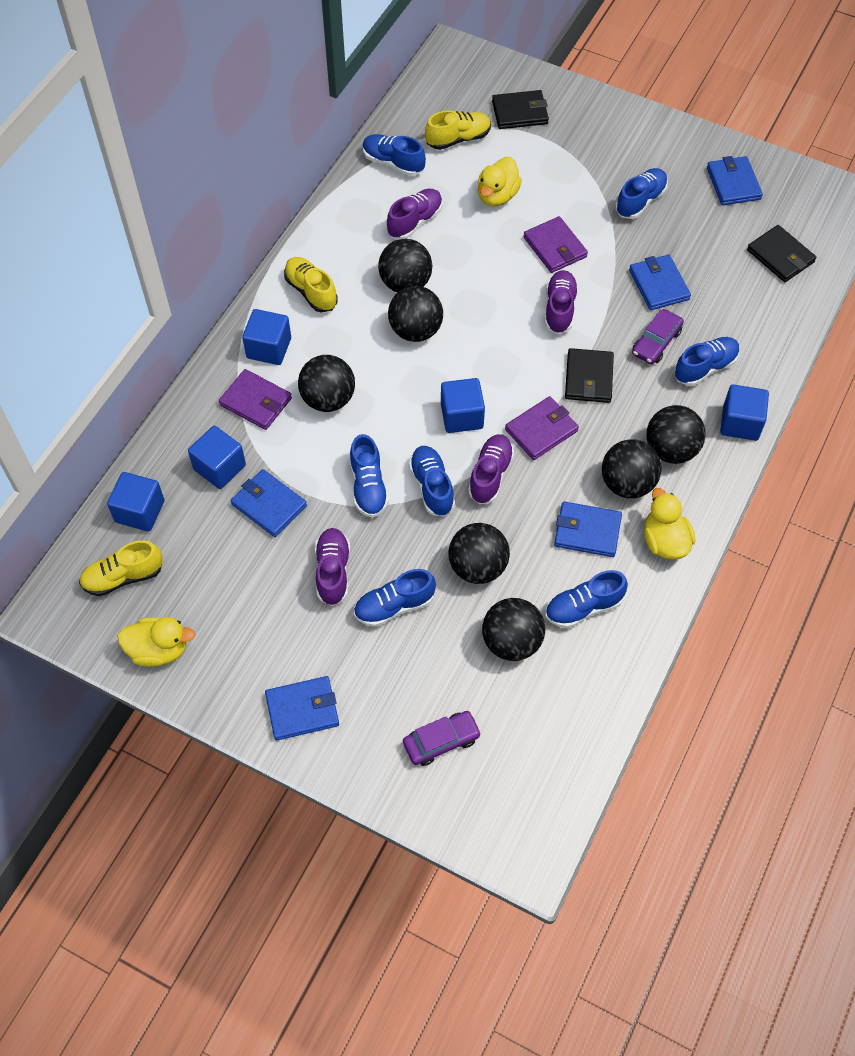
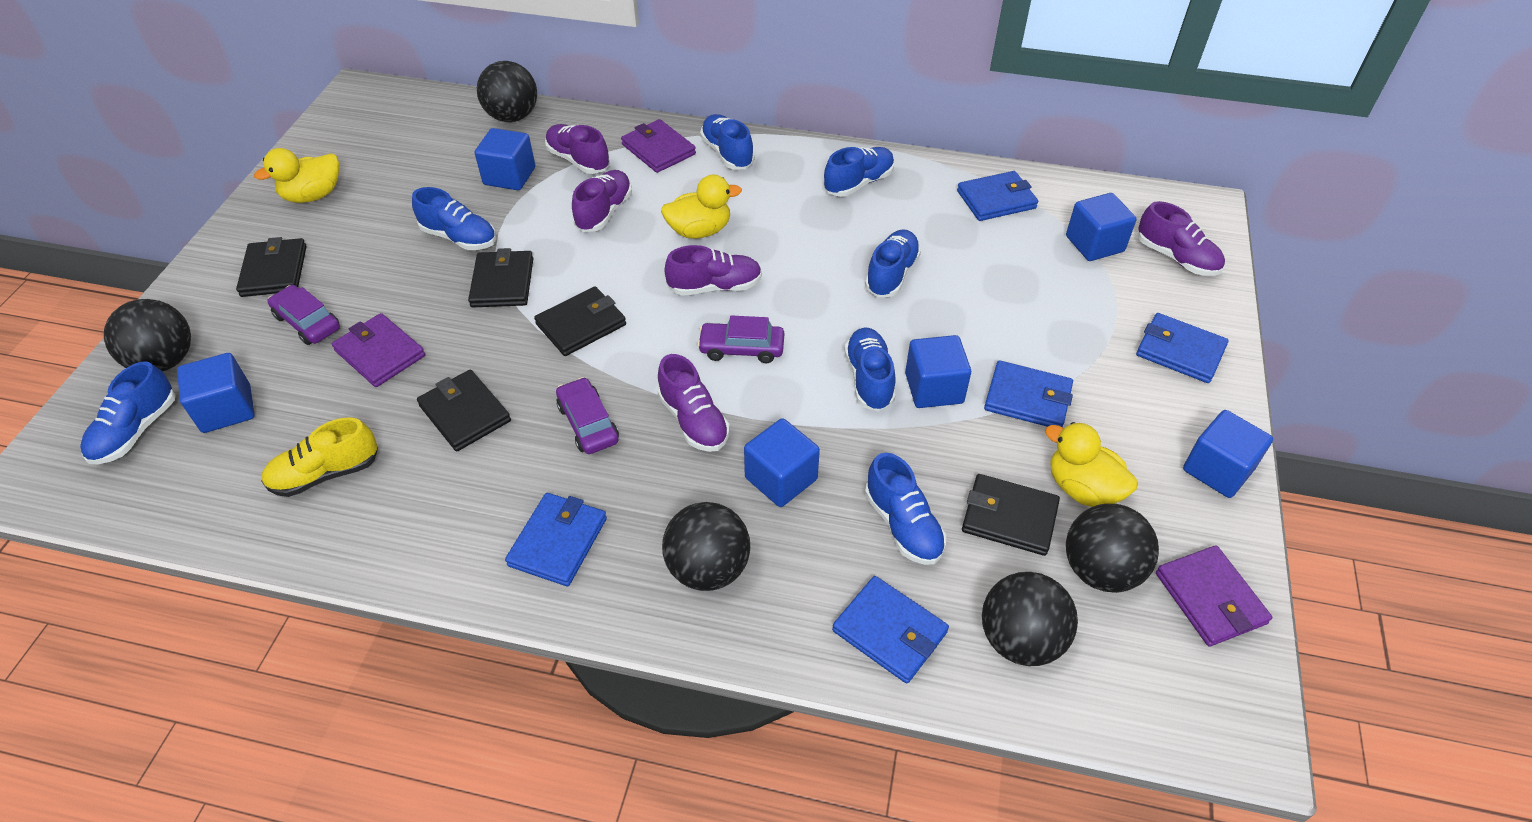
black ball: [298,355,355,412] [378,239,432,292] [388,286,443,342] [448,523,510,584] [482,598,545,661] [602,440,662,498] [646,405,706,464] = 7 -> [104,299,191,371] [477,61,537,122] [662,502,750,591] [982,572,1078,666] [1066,504,1159,593] = 5
black wallet: [492,90,549,129] [565,348,614,403] [747,225,816,282] = 3 -> [236,237,307,297] [417,370,511,451] [468,248,533,307] [534,286,626,356] [962,474,1060,556] = 5
blue cube: [107,472,165,532] [188,426,246,489] [242,309,291,365] [441,378,485,433] [720,384,769,441] = 5 -> [177,353,255,433] [475,128,535,190] [744,418,820,507] [905,335,971,408] [1066,193,1136,261] [1183,410,1273,498] = 6
purple car: [403,711,481,766] [632,309,684,364] = 2 -> [267,285,340,345] [556,377,619,454] [697,315,784,363] = 3
purple shoe: [315,528,350,606] [387,189,442,239] [468,434,514,504] [545,270,578,334] = 4 -> [545,124,610,174] [572,170,632,232] [658,354,730,452] [664,245,762,296] [1138,201,1225,276] = 5
yellow shoe: [79,540,163,596] [284,257,338,312] [425,110,491,150] = 3 -> [261,417,378,497] = 1

